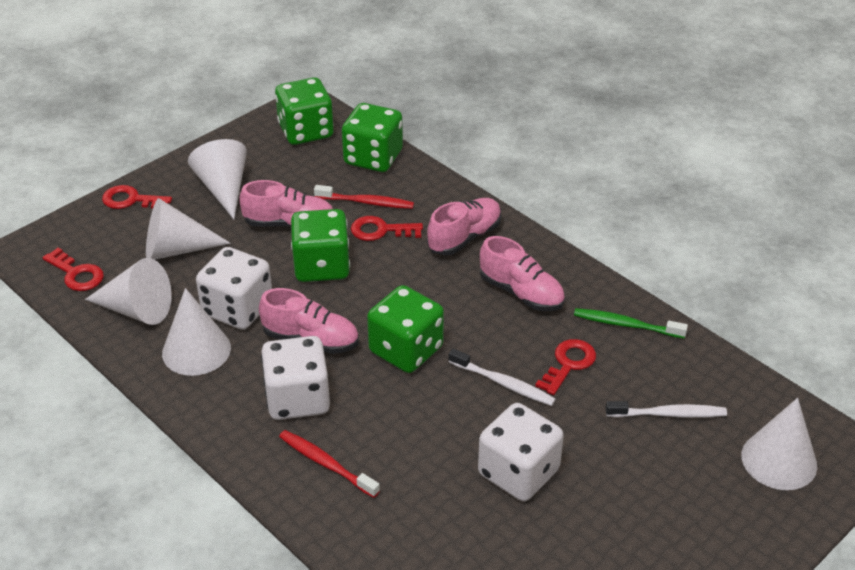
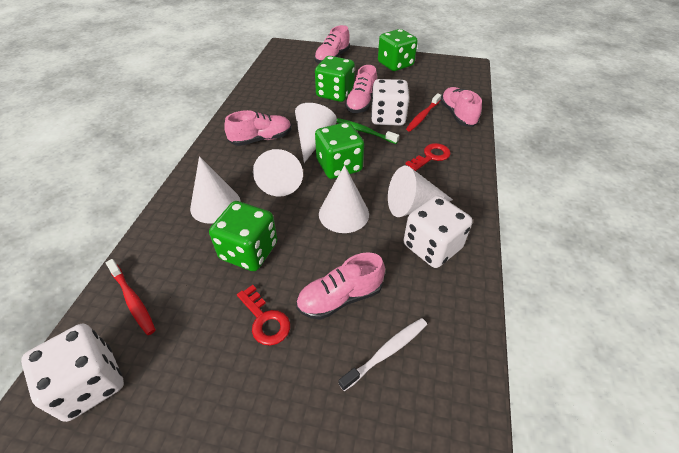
pink shoe: [239,180,333,227] [259,288,359,354] [427,198,501,255] [480,236,565,311] = 4 -> [224,110,292,146] [296,252,385,320] [314,25,350,63] [345,65,377,113] [440,87,482,127] = 5
red key: [42,248,104,291] [102,185,172,209] [351,216,423,241] [535,339,596,395] = 4 -> [237,285,290,345] [406,143,451,171] = 2
white toothbrush: [449,349,556,406] [605,401,727,418] = 2 -> [338,318,427,391] = 1

